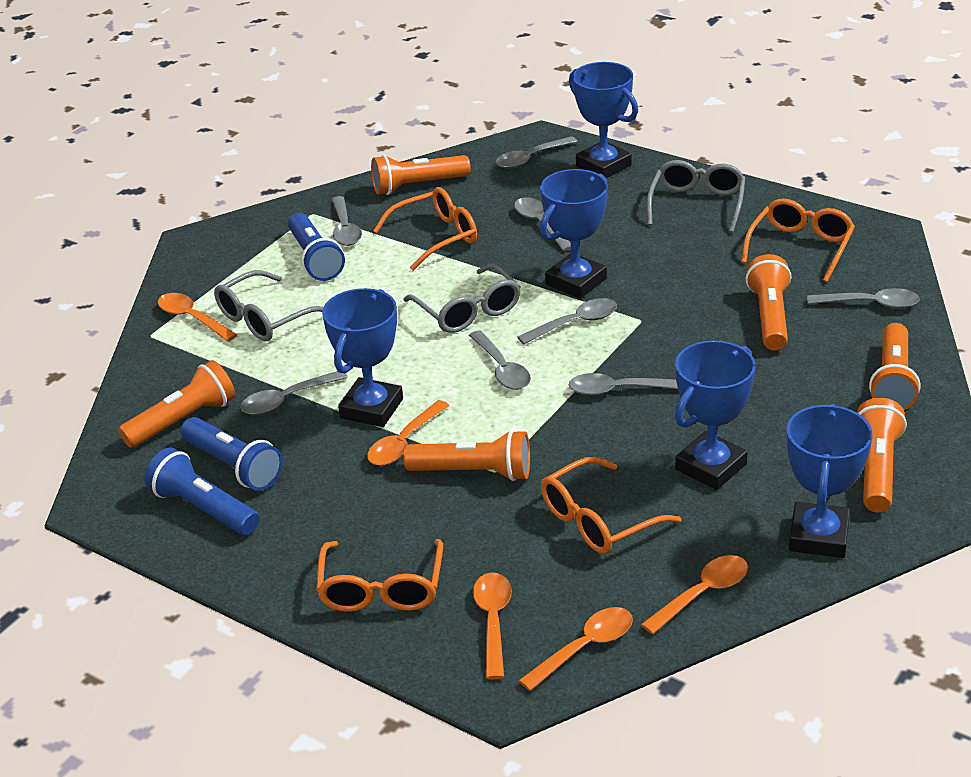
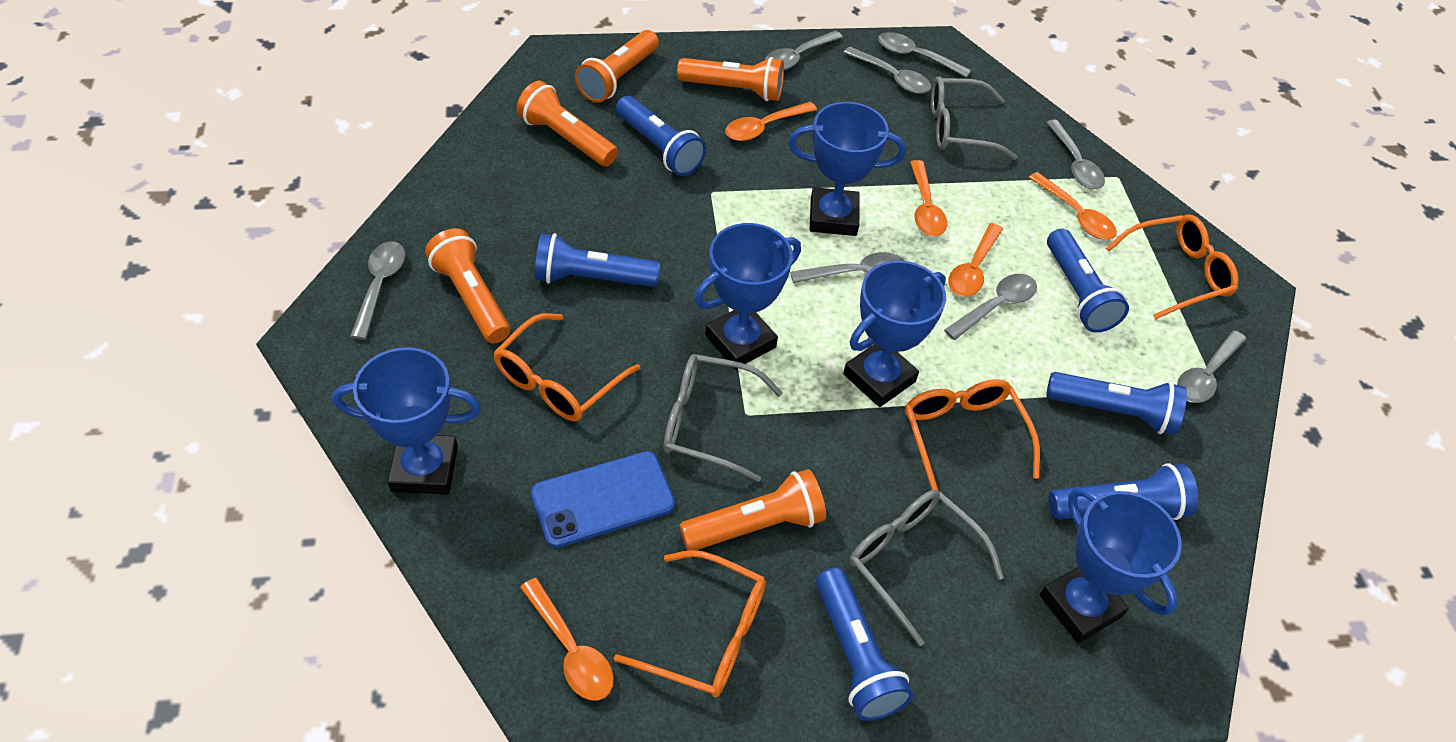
blue flashlight: [144,448,259,535] [181,417,283,491] [288,213,345,281] = 3 -> [535,233,660,287] [616,96,706,176] [816,567,913,721] [1046,372,1187,435] [1047,229,1129,332] [1049,463,1198,520] = 6
blue phone: none = 0 -> [531,451,675,548] = 1
orange flashlight: [119,360,235,448] [371,155,471,195] [403,430,530,481] [746,254,791,350] [857,398,907,512] [869,323,921,410] = 6 -> [425,228,510,343] [516,81,618,167] [575,30,659,103] [677,57,784,102] [679,469,826,551] = 5

